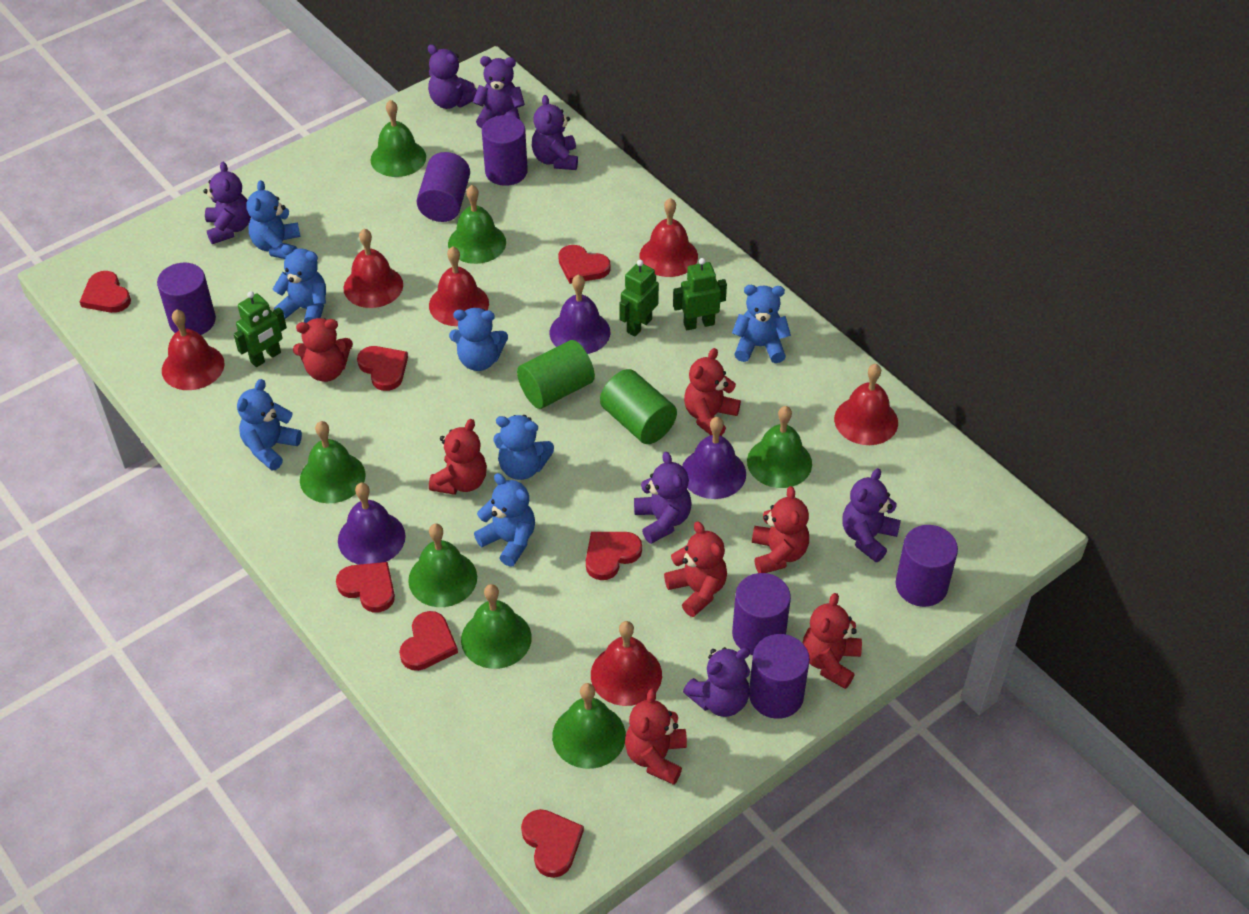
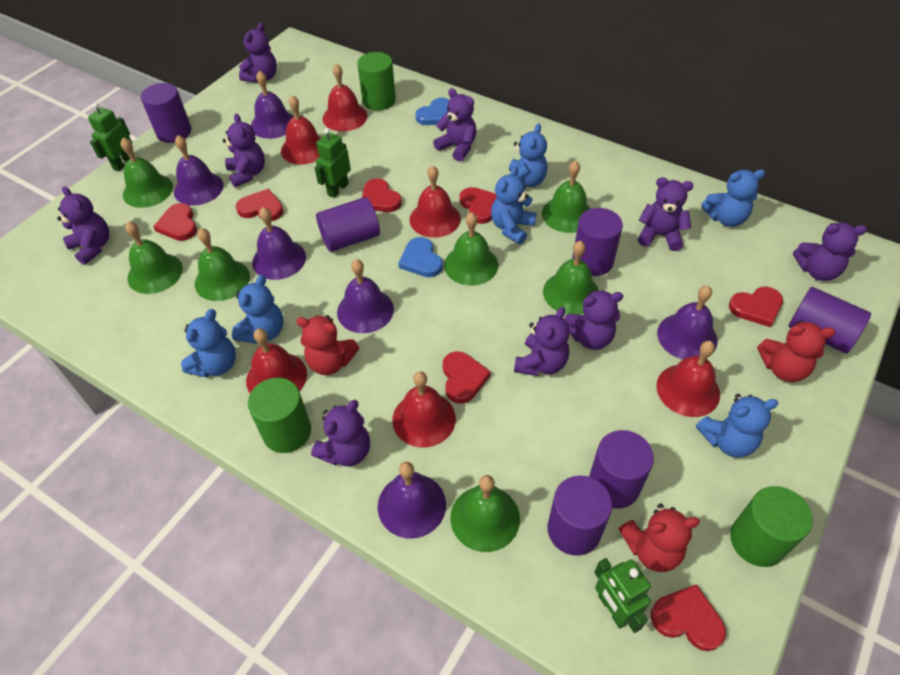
blue heart: none = 0 -> [398,237,443,277] [415,98,449,125] = 2
blue teddy bear: [237,379,302,471] [247,180,300,259] [273,244,326,323] [449,308,508,371] [474,473,535,567] [493,415,554,480] [732,285,791,363] = 7 -> [181,309,236,378] [232,275,283,344] [491,166,537,244] [509,123,547,187] [696,394,778,458] [701,169,765,227] = 6
green cylinder: [517,340,595,409] [600,369,677,444] = 2 -> [248,378,311,453] [357,52,396,110] [730,486,812,567] = 3
purple bell: [338,482,406,565] [550,275,610,354] [682,417,746,499] = 3 -> [174,135,224,206] [251,70,294,139] [252,207,306,280] [337,259,394,333] [378,462,446,539] [657,286,717,360] = 6
purple teddy bear: [203,162,251,244] [428,44,477,109] [473,56,525,128] [532,95,578,170] [634,452,692,544] [683,647,750,717] [842,468,901,562] = 7 -> [57,187,109,265] [222,113,265,187] [239,23,277,83] [311,400,370,467] [433,88,477,162] [514,307,570,376] [564,290,623,350] [638,177,694,251] [793,223,867,281] = 9
red teddy bear: [293,318,353,382] [429,419,487,495] [625,689,687,785] [664,521,727,617] [684,348,741,436] [752,486,809,573] [803,593,862,689] = 7 -> [296,315,359,375] [619,503,700,572] [757,321,835,382] = 3

